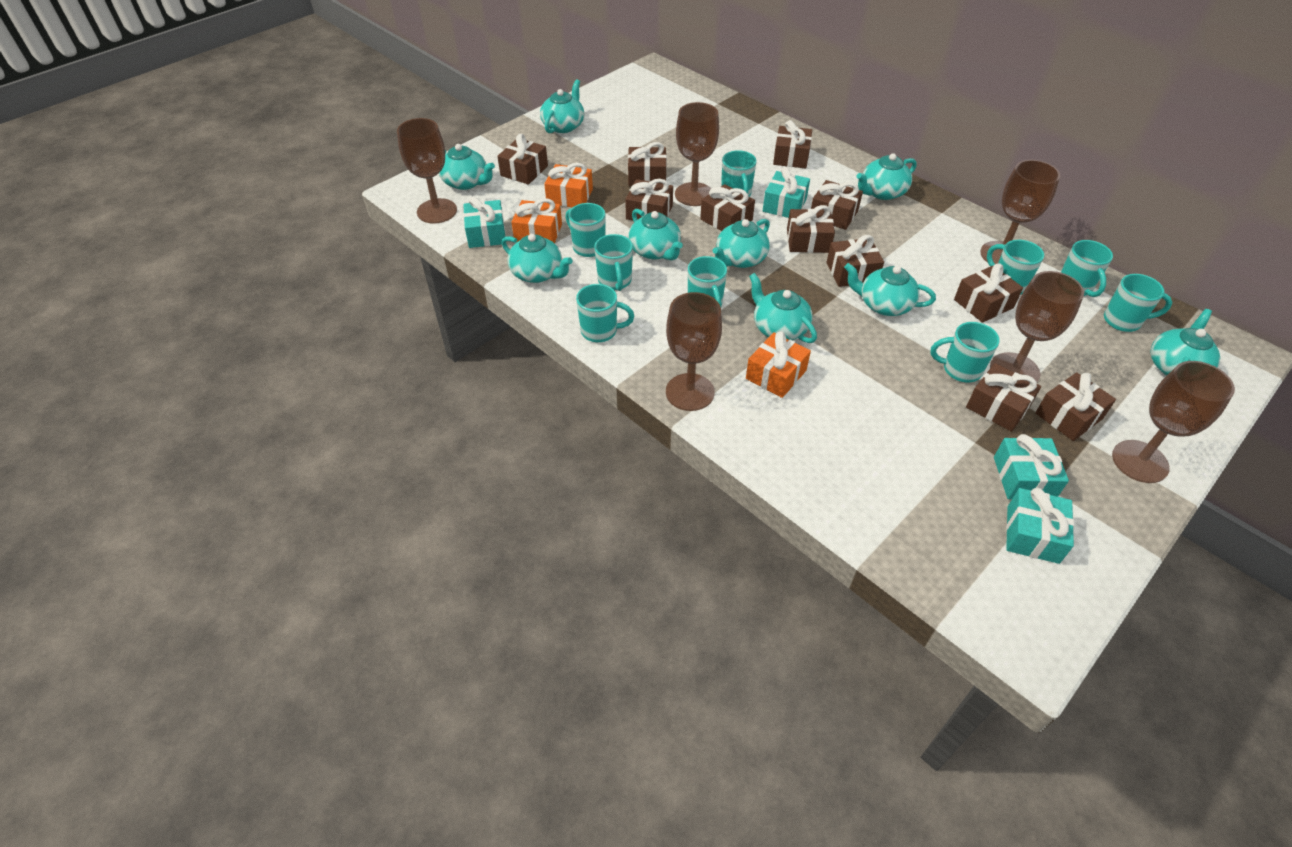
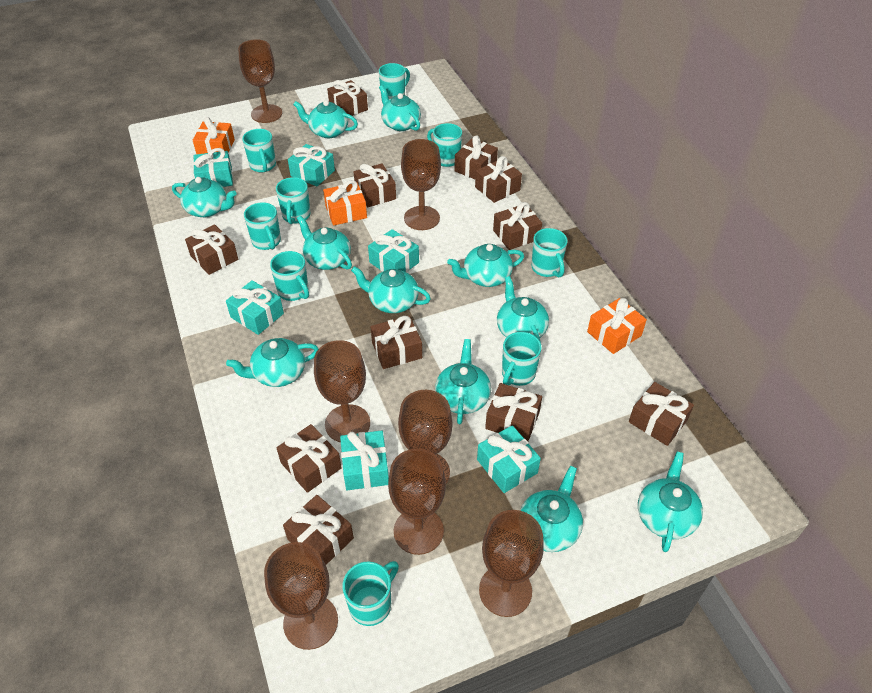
brown goblet: [397,118,457,224] [666,292,722,411] [675,102,719,206] [980,160,1060,264] [990,271,1084,383] [1112,361,1235,483] = 6 -> [238,39,282,123] [264,542,338,650] [314,340,370,442] [388,449,446,555] [398,390,452,484] [401,139,441,230] [479,510,544,617] = 7
turquoise gift: [463,197,505,248] [763,167,810,218] [994,434,1069,499] [1006,488,1074,564] = 4 -> [193,148,233,187] [226,280,284,335] [288,144,335,186] [340,430,389,490] [368,229,419,272] [477,425,541,493] = 6
turquoise teapot: [439,144,495,190] [502,234,573,283] [540,80,584,133] [628,209,683,260] [713,219,770,268] [749,273,817,343] [844,263,936,316] [857,153,917,200] [1151,309,1220,376] = 9 -> [172,177,237,217] [226,338,319,387] [293,100,358,138] [297,216,352,270] [351,266,431,313] [379,85,421,131] [435,339,491,424] [447,244,524,287] [497,276,549,343] [520,466,583,552] [638,452,703,552] = 11

